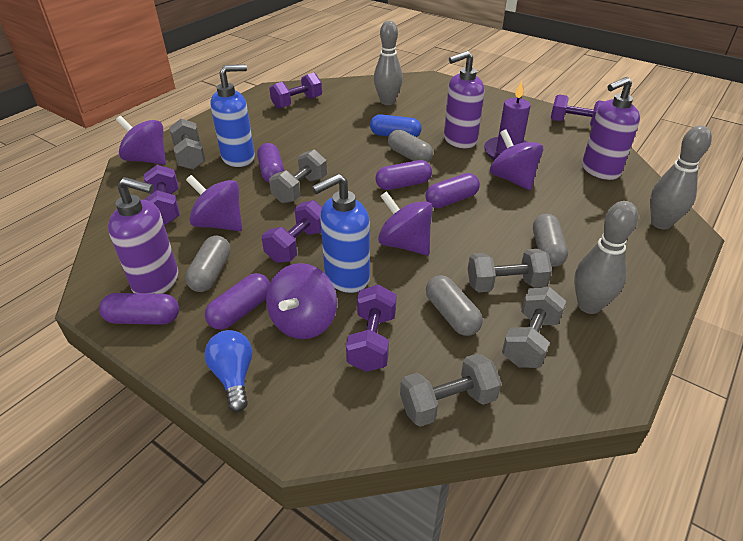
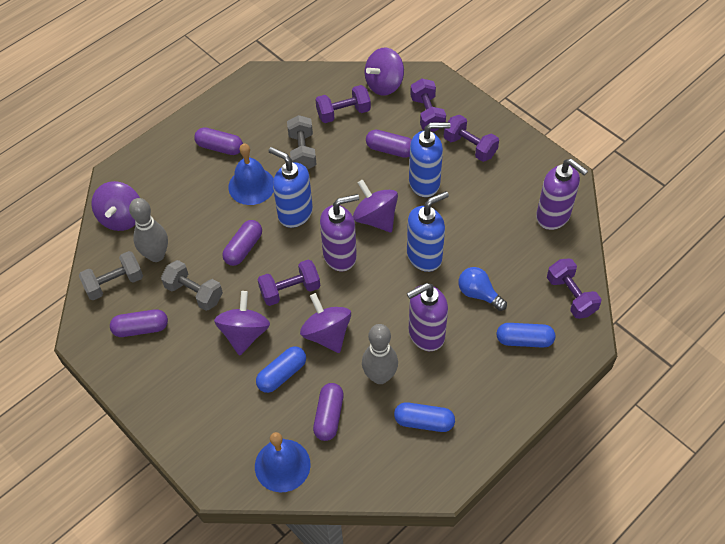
blue bell: none = 0 -> [228,144,274,205] [255,432,311,492] = 2
blue capsule: [370,114,421,137] = 1 -> [256,346,306,393] [394,402,455,432] [496,323,555,348] = 3
blue soap dispenser: [211,64,255,167] [312,174,370,293] = 2 -> [269,147,313,228] [407,191,449,272] [409,122,450,197] = 3
grey bowling pin: [374,20,403,105] [574,201,638,314] [650,125,712,229] = 3 -> [129,198,168,262] [362,324,398,384] = 2
grey capsule: [185,236,231,292] [388,129,433,162] [426,275,483,336] [533,214,568,267] = 4 -> none = 0
grey dumbbell: [169,119,206,170] [269,150,327,204] [400,353,501,427] [468,249,552,292] [502,287,566,368] = 5 -> [79,251,143,300] [161,260,223,311] [287,115,317,170] = 3
purple candle: [484,81,530,160] = 1 -> none = 0

